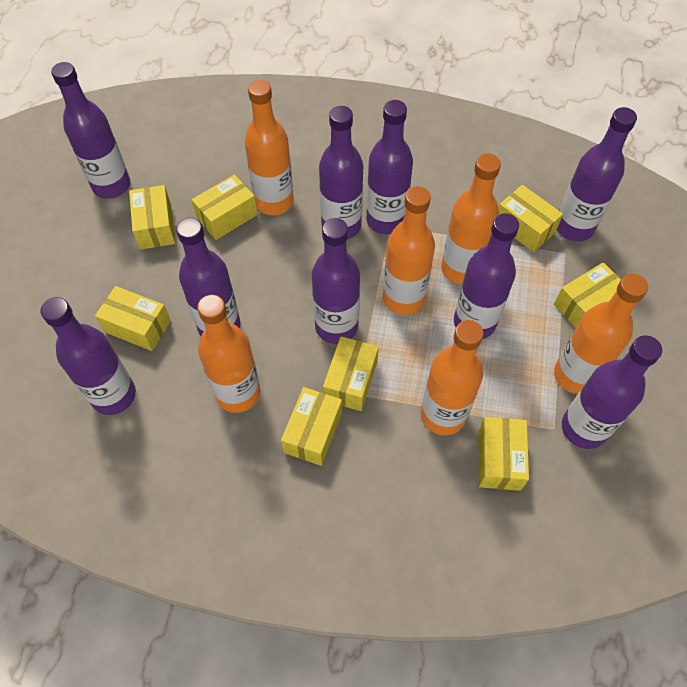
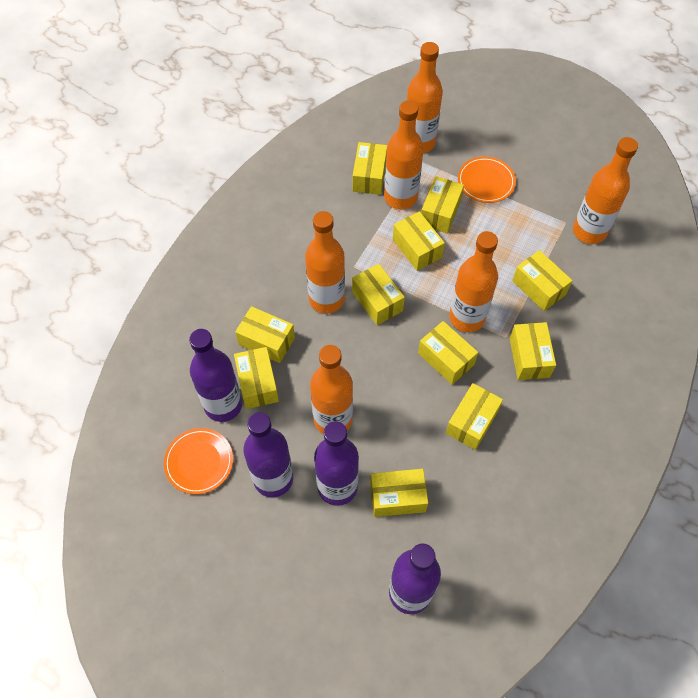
orange plate: none = 0 -> [164,428,233,494] [458,157,516,203] = 2
purple bottle: [41,297,136,415] [51,62,130,199] [176,217,240,336] [312,218,360,344] [319,106,363,239] [366,100,413,234] [454,213,519,339] [557,107,637,241] [562,335,662,449] = 9 -> [189,329,242,422] [243,412,293,497] [314,421,359,506] [389,543,441,614] = 4
yellow box: [95,286,171,351] [129,185,175,250] [192,175,258,240] [281,387,342,466] [323,336,379,411] [479,417,529,491] [498,185,563,252] [554,262,621,328] = 8 -> [234,347,279,409] [235,306,295,363] [352,142,387,195] [352,264,405,325] [370,469,428,517] [393,211,445,271] [418,321,478,385] [421,176,464,233] [446,383,503,450] [510,322,556,380] [512,250,573,311] = 11

